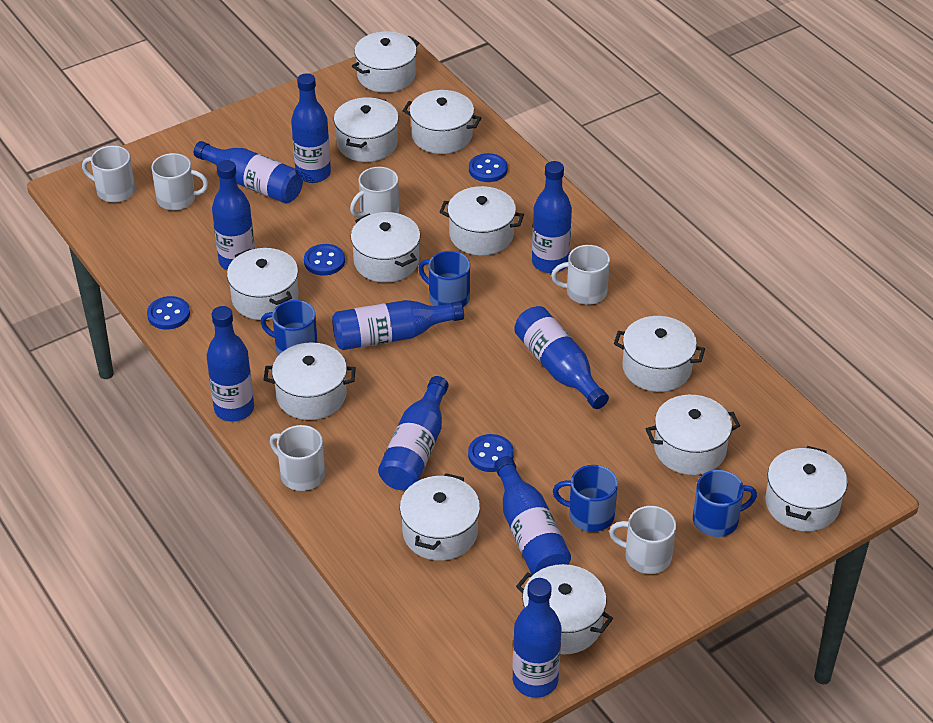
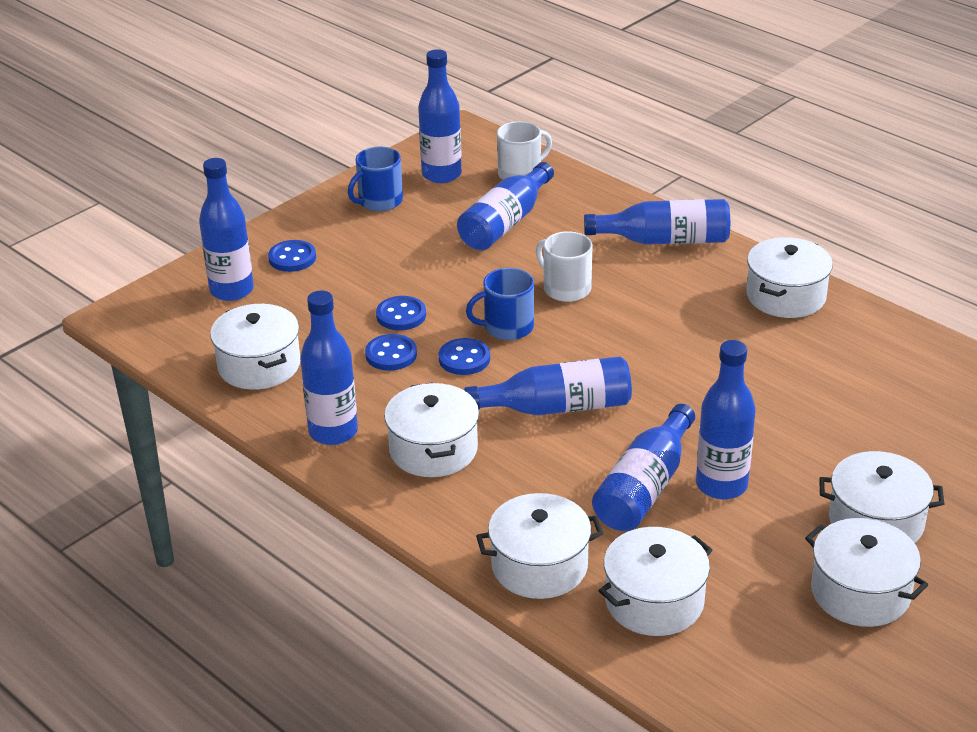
blue bottle: [194,141,303,204] [207,306,254,422] [212,160,255,270] [291,73,331,183] [332,300,464,350] [378,376,449,490] [494,456,571,575] [513,578,561,698] [514,306,609,409] [532,161,572,273] = 10 -> [199,158,254,301] [300,291,358,445] [418,49,462,183] [457,162,554,250] [464,356,632,415] [584,199,730,245] [592,404,695,531] [696,340,756,500] = 8
blue mug: [261,300,318,355] [418,251,470,307] [553,465,618,532] [693,470,757,537] = 4 -> [348,147,403,211] [466,268,534,340] = 2
white mug: [82,146,135,202] [151,153,208,210] [270,425,325,491] [350,167,399,217] [551,245,610,305] [609,506,676,574] = 6 -> [497,121,552,180] [536,231,592,302] = 2
white pot: [227,248,299,320] [264,342,356,420] [334,97,399,162] [351,212,420,283] [352,31,419,93] [400,473,480,561] [403,90,481,154] [440,186,524,256] [516,564,613,654] [614,316,705,392] [646,395,740,475] [765,446,848,531] = 12 -> [210,304,300,390] [384,382,479,477] [476,493,603,599] [599,527,712,636] [746,237,833,318] [805,518,928,627] [819,451,944,543] = 7

